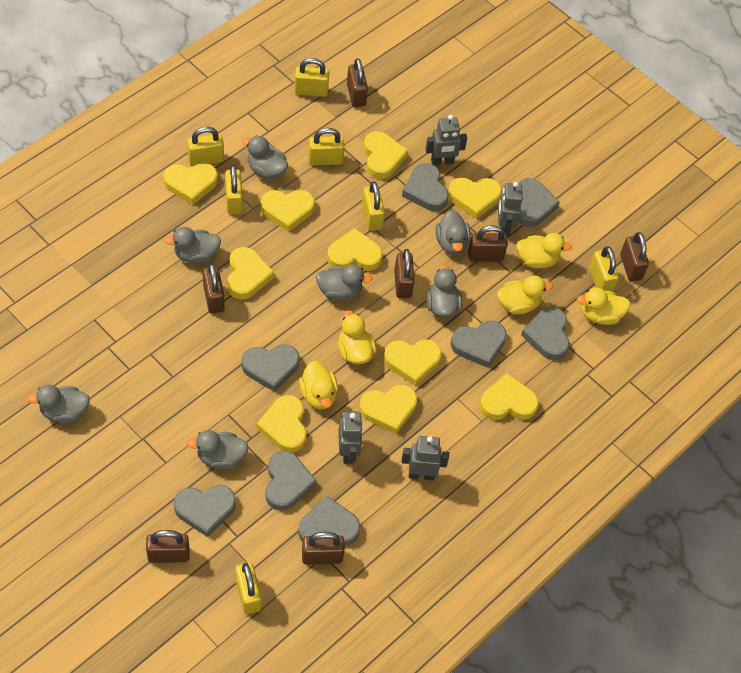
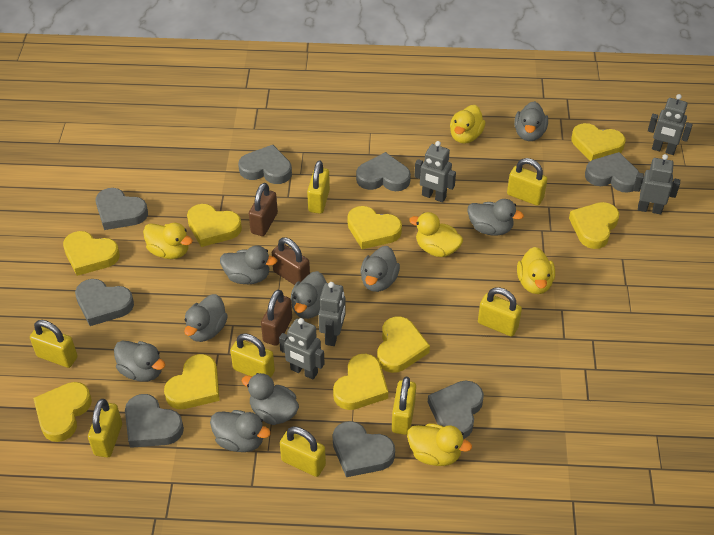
brown padlock: [146,530,190,563] [203,263,225,314] [302,532,345,564] [347,58,368,107] [394,249,415,298] [468,225,508,261] [620,232,649,281] = 7 -> [249,183,278,236] [261,290,292,346] [272,237,310,285] = 3
grey duck: [27,385,90,423] [164,227,221,263] [187,430,248,470] [242,136,288,179] [316,264,372,301] [427,264,462,318] [436,210,471,255] = 7 -> [114,341,165,382] [184,294,228,342] [210,410,271,452] [220,245,277,284] [242,373,299,425] [291,271,327,319] [360,246,400,292] [468,199,524,236] [514,101,548,141] = 9
grey robot: [338,411,363,464] [402,436,449,480] [426,115,467,166] [498,182,523,237] = 4 -> [279,318,325,380] [318,282,346,346] [414,141,456,203] [633,154,680,214] [648,94,693,155] = 5
yellow heart: [163,163,218,205] [227,247,274,299] [257,395,307,453] [260,190,315,232] [327,228,383,271] [359,385,417,434] [364,131,408,179] [384,339,442,386] [448,177,502,219] [480,373,539,420] = 10 -> [33,382,92,442] [63,231,120,276] [164,354,220,409] [187,204,242,247] [333,354,388,410] [348,206,402,249] [377,316,430,373] [569,202,619,249] [572,123,625,161] = 9
yellow padlock: [187,127,224,166] [225,165,243,214] [235,563,262,614] [294,58,329,97] [308,128,345,166] [362,182,385,231] [589,246,619,292] = 7 -> [30,320,78,368] [88,399,122,457] [230,333,275,377] [280,427,326,477] [307,161,330,214] [392,377,416,435] [478,287,522,337] [507,158,547,206] = 8

